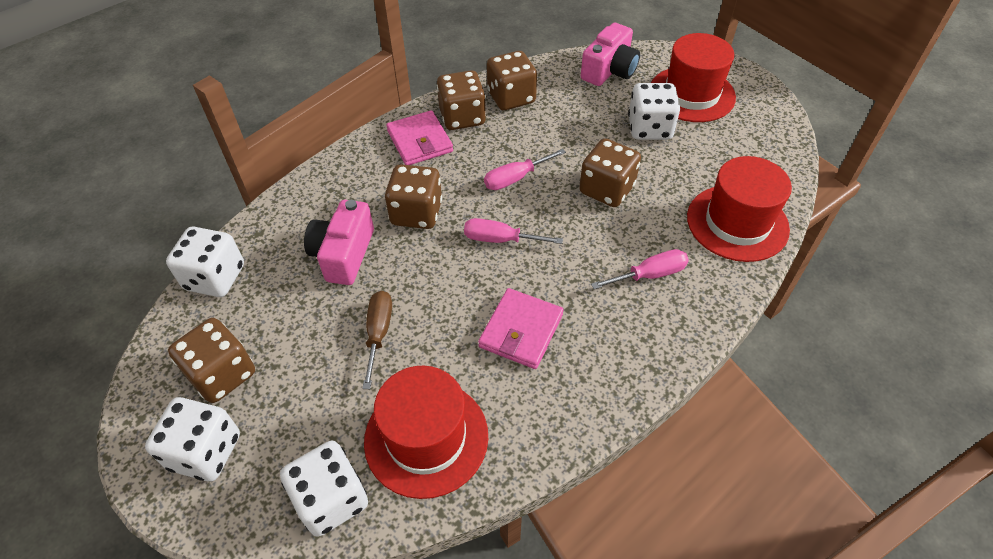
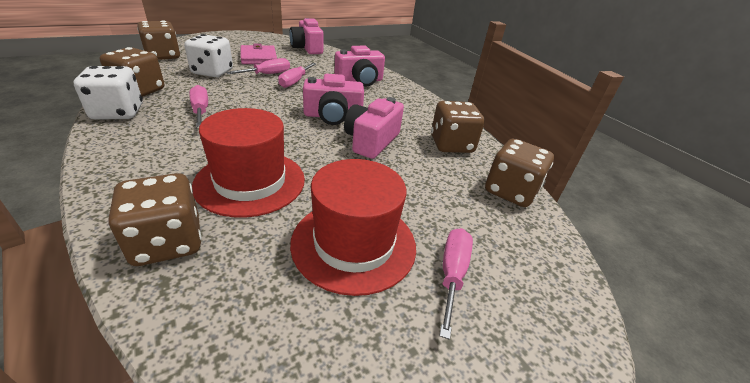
brown screwdriver: [362,291,392,389] = 1 -> none = 0
pink camera: [304,200,374,285] [581,23,640,86] = 2 -> [289,18,324,54] [303,74,364,125] [334,46,385,87] [344,97,404,159] = 4
pink screwdriver: [464,218,563,244] [484,149,566,190] [591,249,689,289] = 3 -> [189,85,208,127] [226,58,290,74] [278,63,316,88] [439,228,473,340] = 4
pink wallet: [386,110,453,165] [478,288,564,369] = 2 -> [241,44,277,64] = 1
red hat: [364,366,488,499] [651,33,736,122] [687,156,792,262] = 3 -> [192,108,305,218] [290,159,416,296] = 2
white dice: [145,397,240,482] [166,227,244,297] [280,441,368,537] [628,83,680,140] = 4 -> [73,66,143,120] [184,34,233,77] = 2

